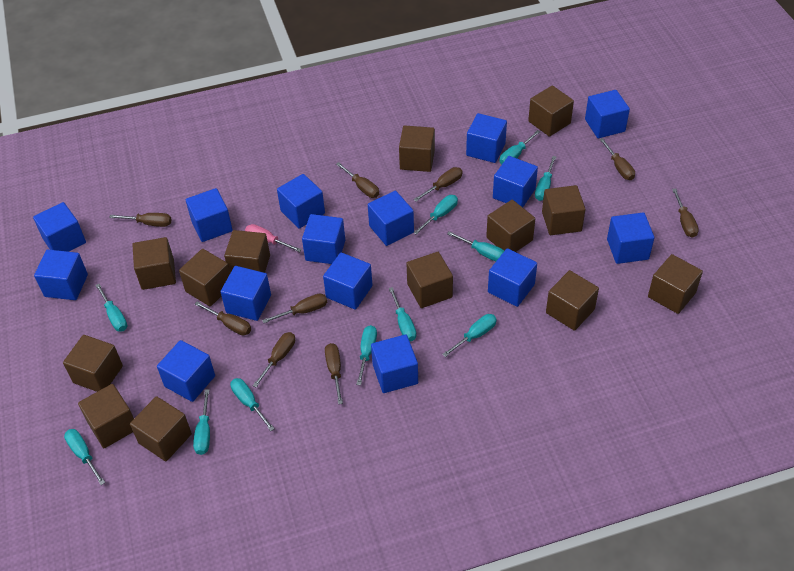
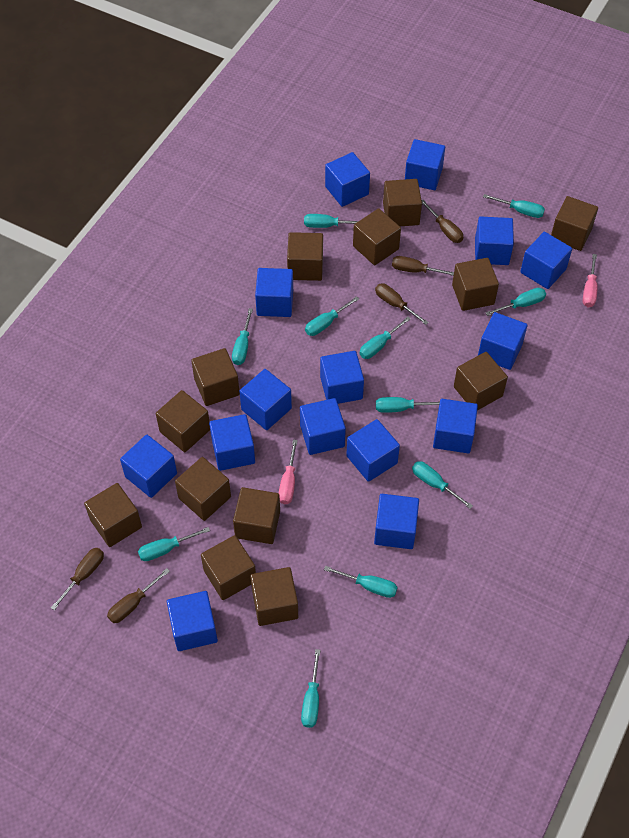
brown screwdriver: [109,213,172,227] [194,301,251,335] [253,332,295,388] [262,294,327,323] [325,343,343,404] [336,162,379,198] [413,167,463,201] [599,138,635,180] [672,189,699,238] = 9 -> [51,548,104,610] [107,568,170,623] [375,284,429,325] [392,256,454,276] [422,200,463,243] = 5
pink screwdriver: [245,224,302,252] = 1 -> [279,440,298,504] [583,254,598,307] = 2

